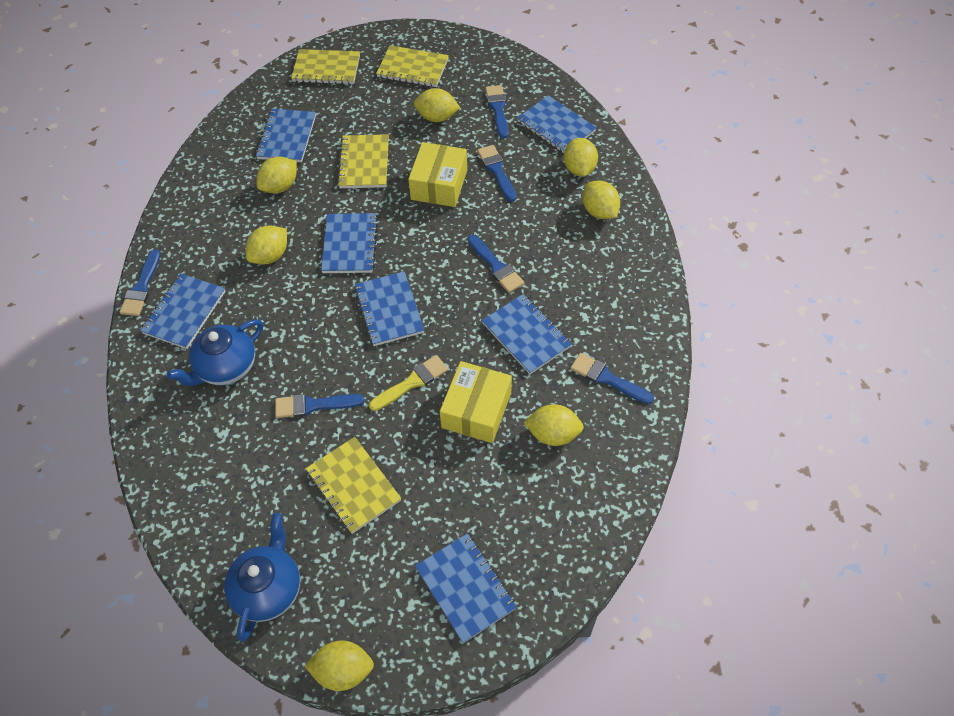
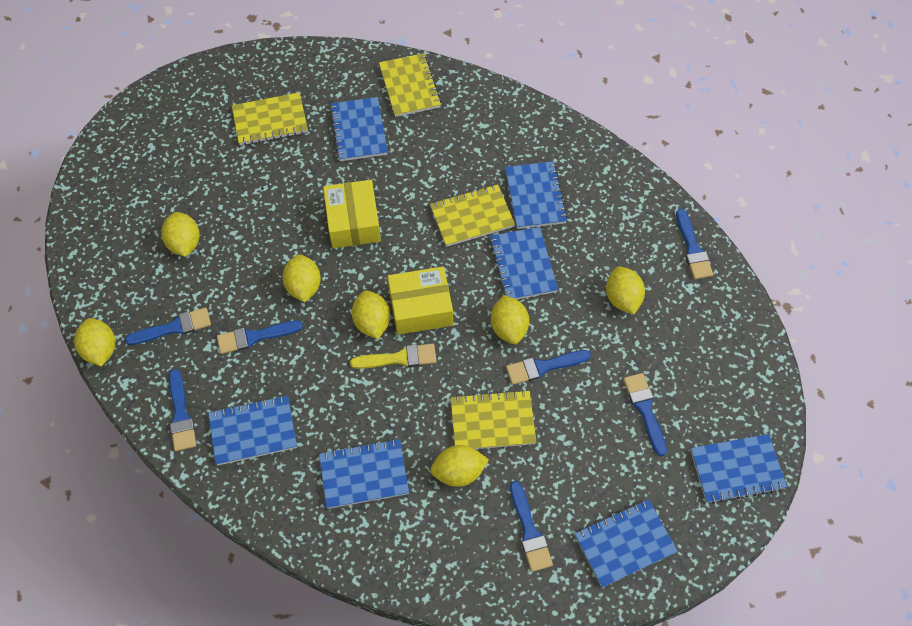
blue brush: [120,249,160,316] [275,394,365,418] [468,235,524,293] [477,145,516,202] [485,85,508,139] [570,353,654,404] = 6 -> [125,308,211,345] [169,369,196,451] [217,320,303,354] [506,350,591,385] [510,481,553,572] [623,373,667,456] [676,209,713,279] = 7
blue teapot: [167,320,263,386] [224,513,300,642] = 2 -> none = 0

